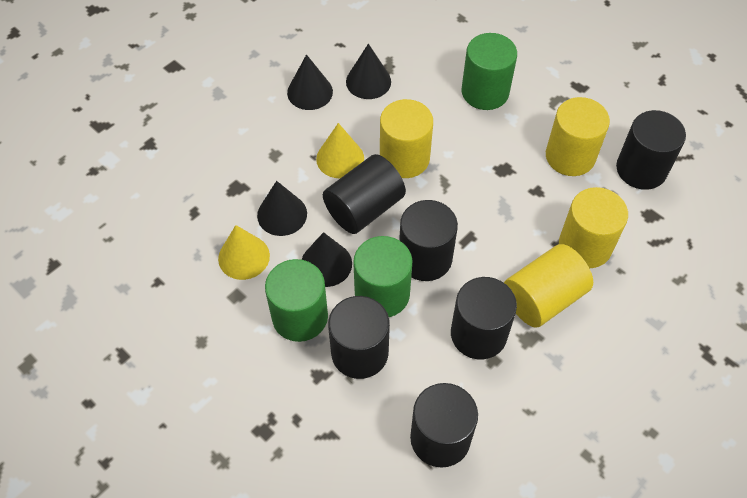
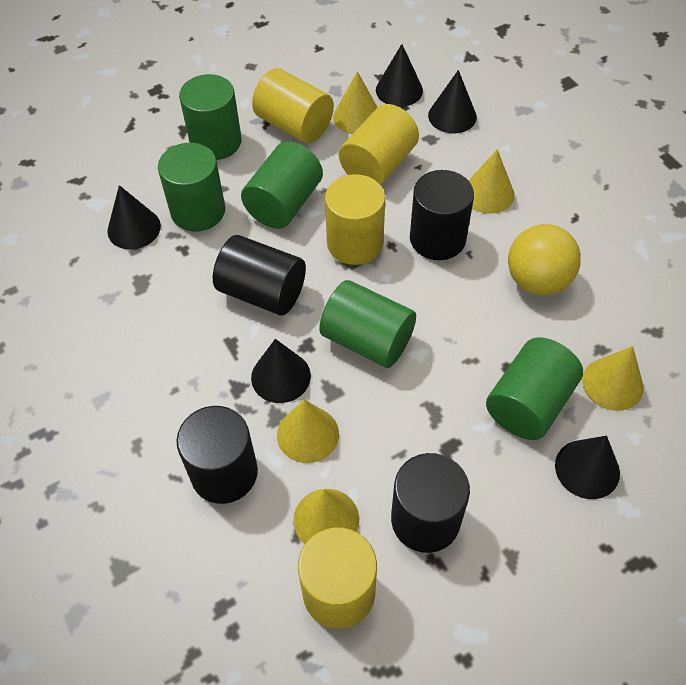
black cone: [257,181,307,236] [287,54,333,110] [302,232,352,287] [346,44,391,99] = 4 -> [107,185,161,250] [251,339,311,403] [376,44,423,107] [428,70,477,133] [555,436,620,499] = 5
black cylinder: [323,154,406,234] [328,296,390,379] [399,200,458,281] [410,383,478,468] [451,277,517,359] [616,110,686,190] = 6 -> [176,406,258,504] [213,235,306,315] [391,453,470,553] [410,170,474,260] = 4
green cylinder: [265,259,328,342] [353,236,412,317] [462,33,517,110] = 3 -> [158,143,225,231] [179,74,242,160] [241,141,323,229] [319,280,416,368] [486,337,583,440] = 5
yellow ball: none = 0 -> [508,224,581,295] = 1
yellow cone: [218,225,270,280] [316,123,364,178] = 2 -> [277,399,339,463] [293,489,359,544] [333,71,378,134] [468,149,515,214] [582,346,644,411] = 5

